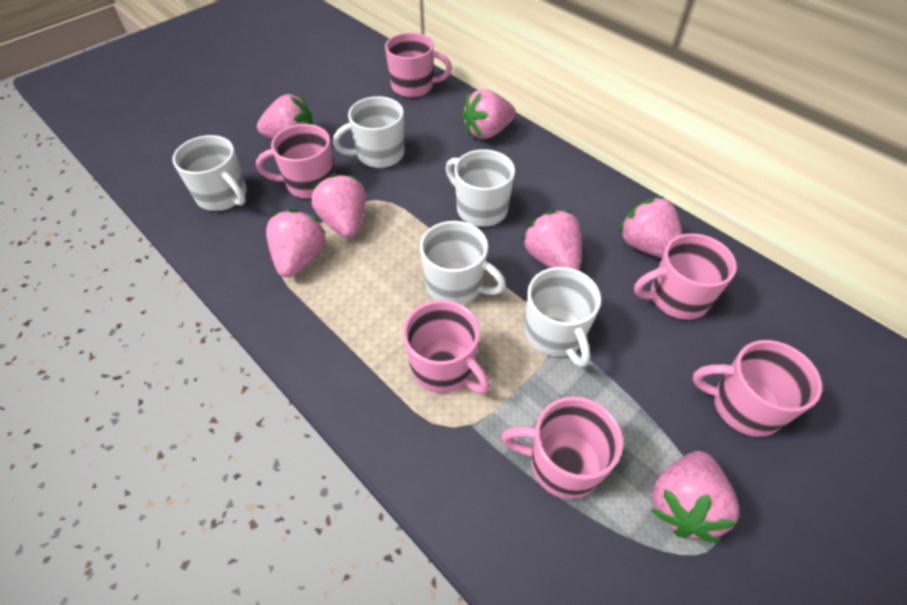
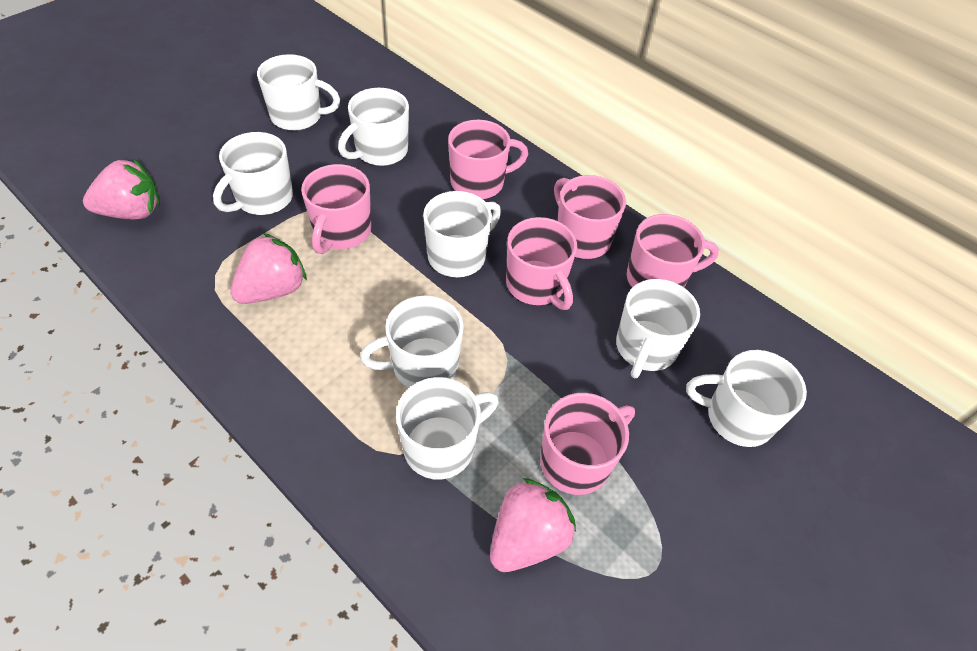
pink strawberry: [257,94,313,139] [266,209,326,278] [311,174,366,238] [462,89,516,139] [522,210,582,271] [618,196,683,258] [651,451,739,543] = 7 -> [83,159,160,219] [230,233,307,304] [490,478,576,572] = 3
white mug: [173,135,247,211] [333,96,404,168] [420,221,506,305] [445,149,515,227] [524,267,601,368] = 5 -> [213,132,293,215] [257,54,340,131] [338,88,409,166] [360,296,464,388] [396,377,499,480] [423,191,501,277] [616,279,700,378] [686,350,807,447] = 8

